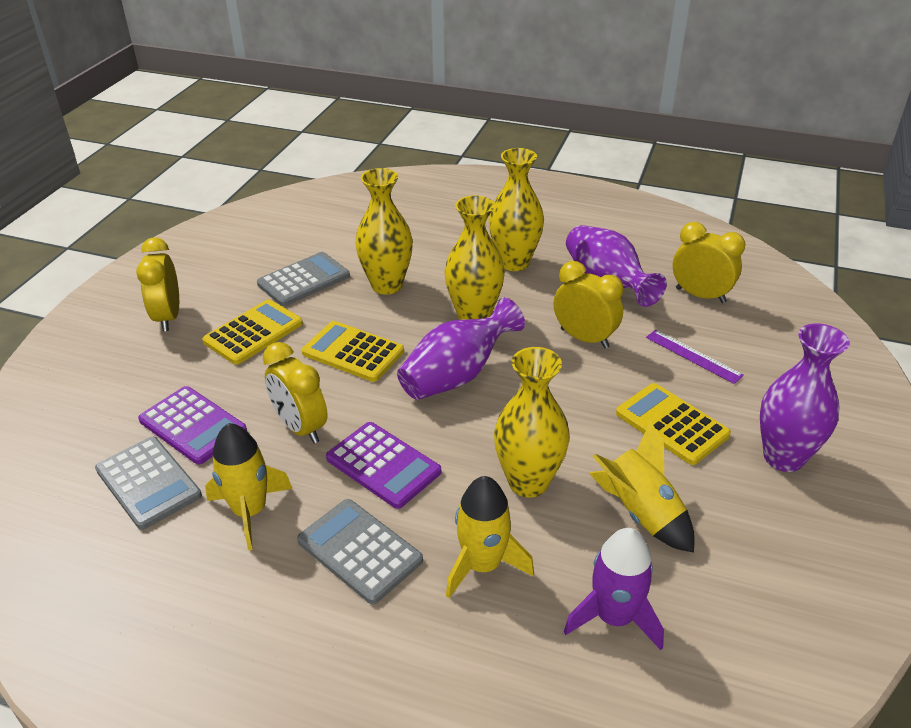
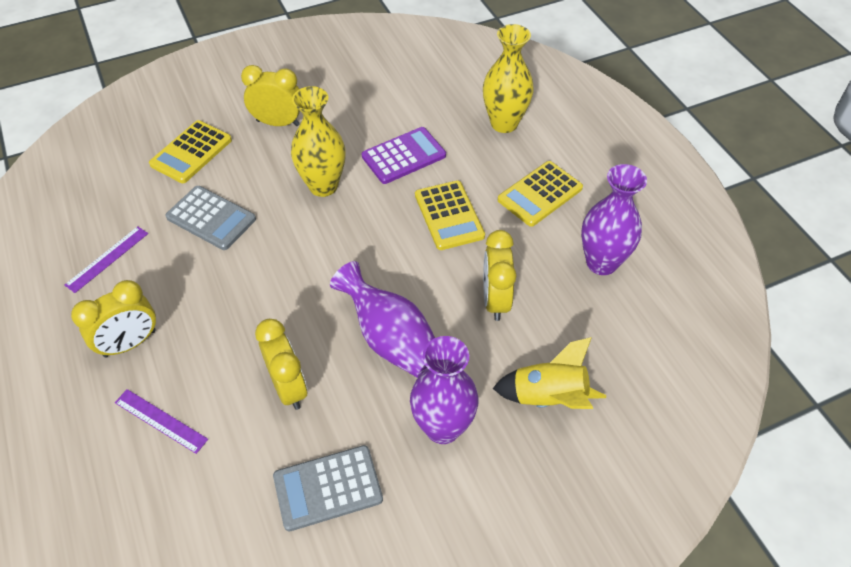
grey calculator: [95,437,202,530] [257,252,350,306] [297,499,423,604] = 3 -> [165,186,256,250] [273,445,383,531] = 2
purple calculator: [138,386,247,465] [326,422,441,509] = 2 -> [362,127,446,184] = 1
purple rocket: [564,528,664,650] = 1 -> none = 0
purple ruler: [646,330,744,384] = 1 -> [65,226,148,293] [115,389,208,454] = 2
yellow rocket: [205,423,292,550] [446,476,534,598] [589,421,695,552] = 3 -> [493,337,606,409] = 1
yellow vase: [355,168,413,295] [444,195,505,320] [489,148,544,271] [494,347,570,497] = 4 -> [291,86,345,197] [483,24,534,133] = 2

